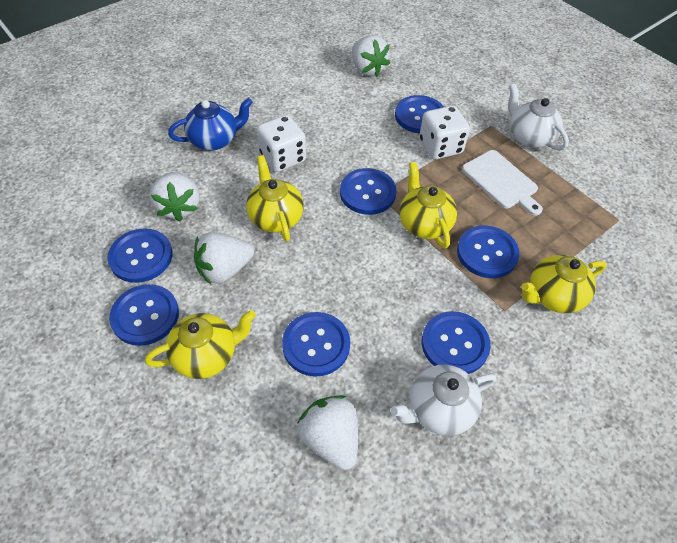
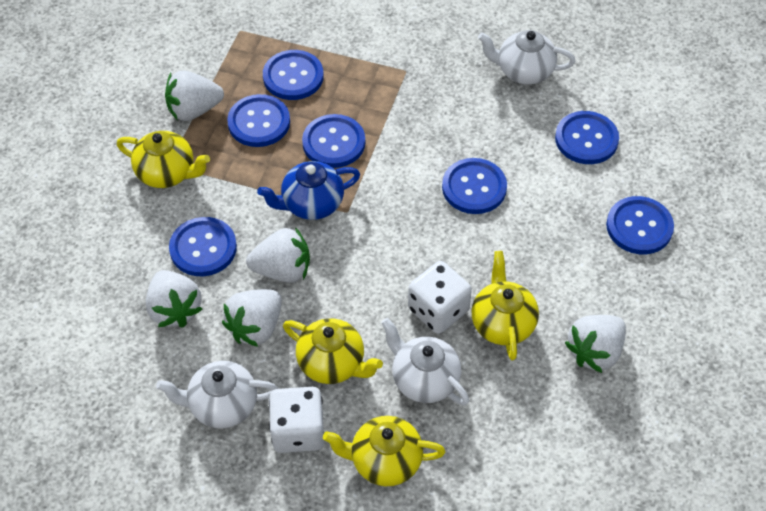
white cutting board: [462,150,543,215] = 1 -> none = 0
white strawberry: [150,172,200,221] [194,232,254,284] [297,395,358,470] [352,35,390,77] = 4 -> [146,270,202,328] [165,71,224,121] [222,289,282,347] [246,227,310,283] [565,315,626,373] = 5
white teapot: [391,365,497,436] [508,83,569,151] = 2 -> [156,361,278,429] [381,318,469,405] [478,30,575,85] = 3

